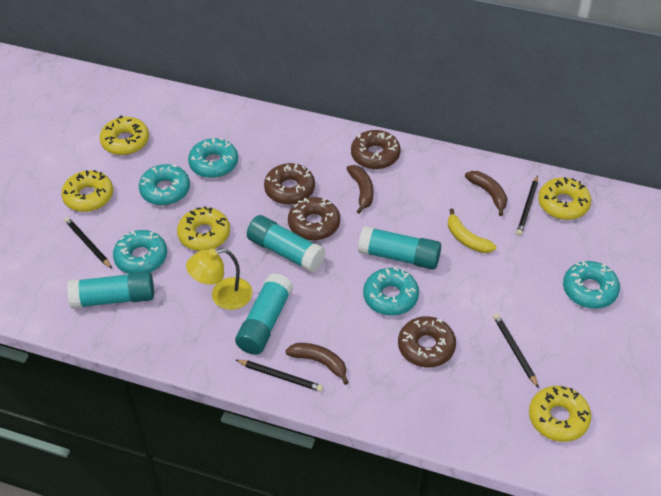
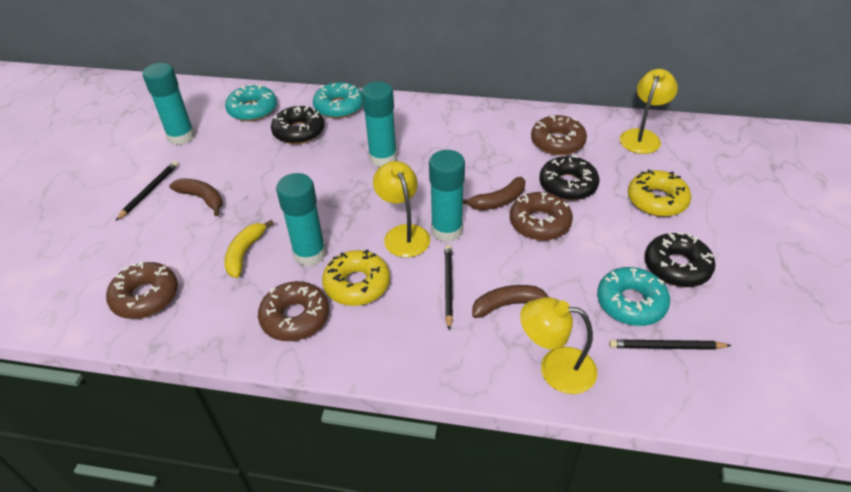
black donut: none = 0 -> [271,106,324,144] [539,155,599,201] [645,232,715,287] = 3
black pencil: [65,217,112,269] [236,360,323,392] [493,314,539,388] [516,175,538,236] = 4 -> [116,161,178,221] [445,245,453,330] [609,339,731,350] = 3
turquoise donut: [113,230,167,274] [139,164,190,205] [188,138,238,178] [363,268,419,316] [563,261,620,309] = 5 -> [225,83,277,121] [313,82,363,118] [597,267,670,326] = 3
yellow donut: [61,170,113,212] [100,116,149,155] [177,206,230,251] [529,386,591,442] [538,177,591,220] = 5 -> [322,249,390,306] [628,170,691,217] = 2
yellow lamp: [186,249,253,310] = 1 -> [373,161,430,257] [520,297,597,394] [620,69,678,154] = 3

